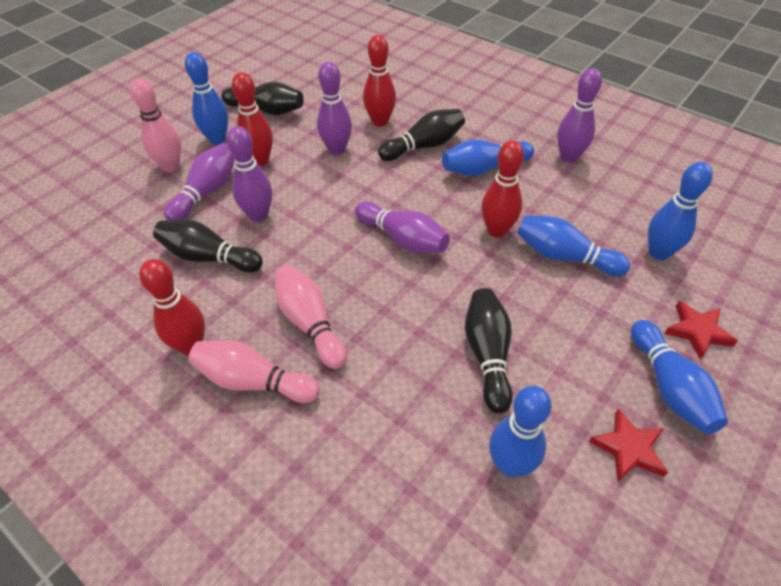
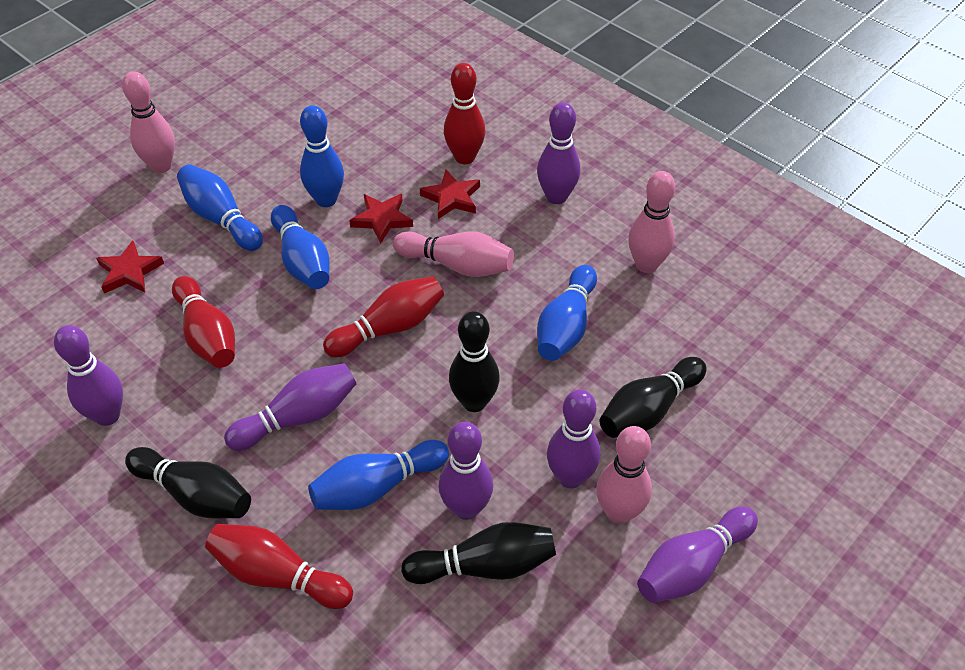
blue bowling pin: [185,52,228,144] [442,139,534,176] [489,386,552,477] [517,215,630,276] [631,320,728,434] [648,162,713,260] = 6 -> [177,164,263,251] [271,205,330,289] [300,105,344,207] [308,440,449,510] [537,265,597,361] = 5
pink bowling pin: [130,78,181,172] [189,340,320,403] [274,264,347,369] = 3 -> [122,72,175,173] [393,231,514,277] [596,426,652,524] [628,171,675,273] = 4
purple bowling pin: [164,143,234,220] [227,126,272,222] [317,62,352,155] [355,201,450,253] [557,68,602,163] = 5 -> [54,325,123,426] [224,363,356,451] [439,422,493,520] [537,102,580,204] [547,389,600,489] [637,507,758,603] = 6
red star: [589,408,668,482] [664,301,738,359] = 2 -> [96,240,164,294] [349,194,413,244] [420,170,480,219] = 3

